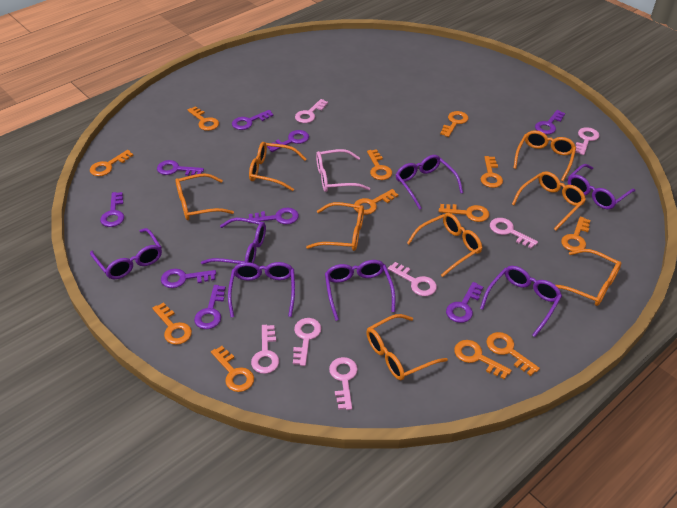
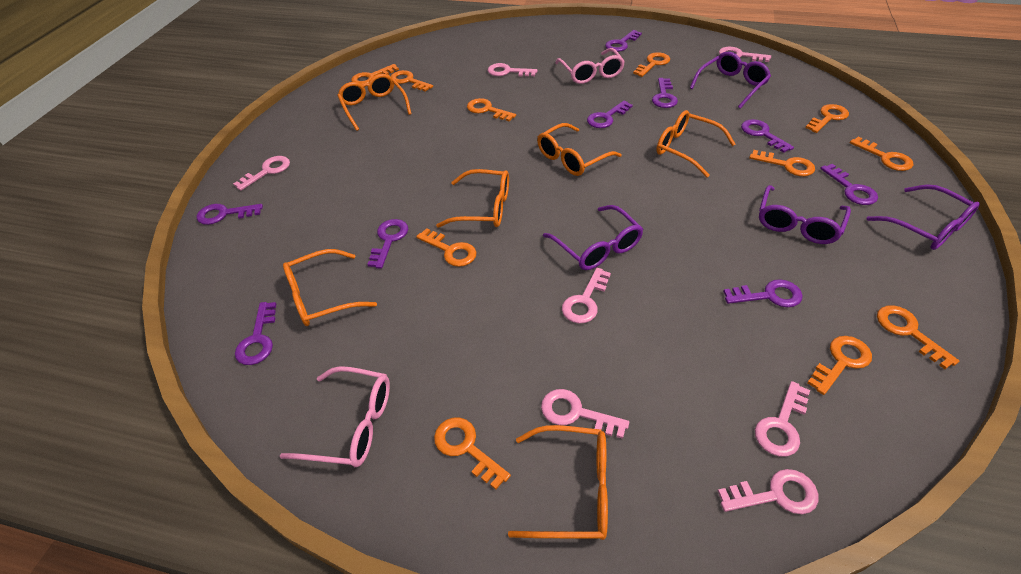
orange glasses: [175,173,234,220] [249,142,306,191] [306,202,364,251] [366,314,448,380] [407,213,482,277] [512,171,586,231] [514,130,576,182] [556,249,621,306] = 8 -> [283,249,377,326] [337,74,411,131] [436,169,509,228] [508,425,608,540] [537,123,622,176] [656,110,735,178] = 6
orange key: [90,150,134,176] [152,302,192,345] [188,106,219,131] [211,346,254,392] [354,189,398,215] [367,149,392,180] [439,204,490,222] [440,111,468,137] [454,340,512,379] [481,156,503,188] [486,332,540,376] [561,217,591,251] = 12 -> [351,64,399,84] [391,70,433,92] [416,228,477,267] [434,418,511,490] [467,98,516,121] [633,52,670,77] [749,150,815,176] [805,104,849,133] [807,336,872,395] [850,137,913,171] [877,305,959,369] = 11
pink glasses: [316,149,370,192] = 1 -> [280,366,390,467] [555,48,625,84] = 2
purple glasses: [90,228,162,279] [201,218,266,264] [228,262,295,317] [325,260,395,321] [396,155,463,210] [480,266,562,337] [568,164,636,209] = 7 -> [543,205,643,270] [690,51,771,108] [759,185,851,244] [867,184,980,250] = 4

